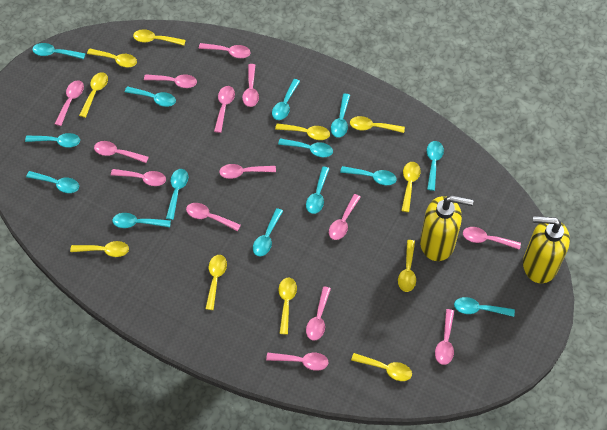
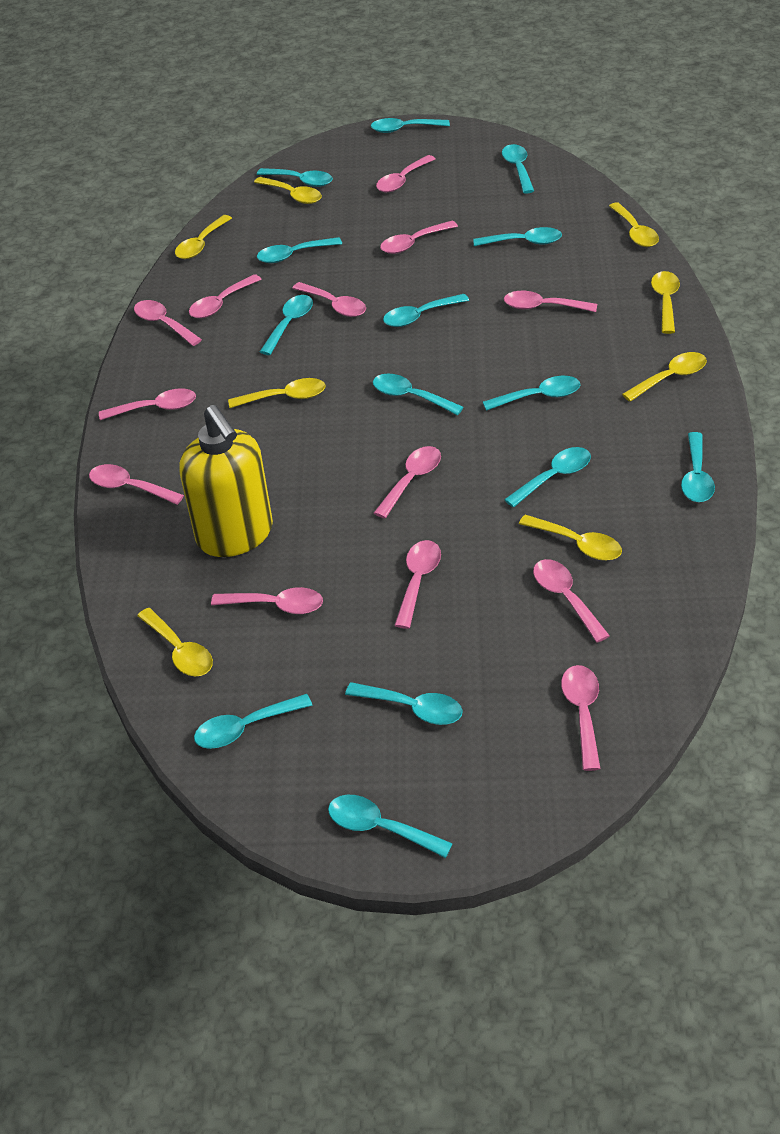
pink spoon: [55,80,84,126] [94,141,149,163] [111,169,166,186] [144,74,197,88] [186,203,241,231] [199,43,251,58] [214,86,235,133] [219,164,276,179] [242,64,259,107] [266,353,328,371] [306,287,331,340] [329,194,361,240] [435,309,454,365] [463,227,521,250] = 14 -> [89,464,184,505] [99,388,196,420] [134,300,202,346] [189,274,262,318] [211,587,323,614] [292,282,366,317] [374,446,441,518] [376,155,436,192] [380,221,458,254] [394,540,441,629] [504,291,597,312] [533,559,610,642] [561,665,600,771] = 13
yellow soap dispenser: [420,195,473,261] [523,216,570,283] = 2 -> [179,405,273,557] = 1
yellow spoon: [70,241,129,257] [79,72,108,118] [87,49,137,67] [133,29,186,45] [205,255,227,310] [275,123,330,140] [279,278,297,335] [350,116,405,133] [351,353,412,381] [398,240,416,292] [401,162,420,212] = 11 -> [137,608,213,676] [175,215,232,259] [228,378,326,408] [254,177,322,204] [519,515,622,561] [609,202,659,247] [622,352,707,402] [651,271,680,334] = 8

